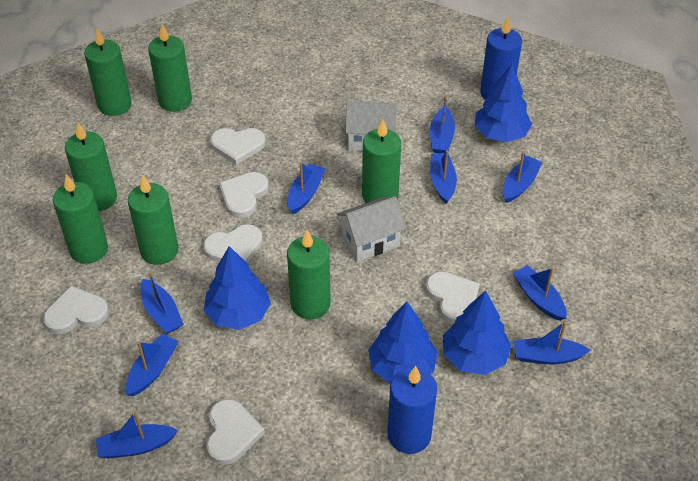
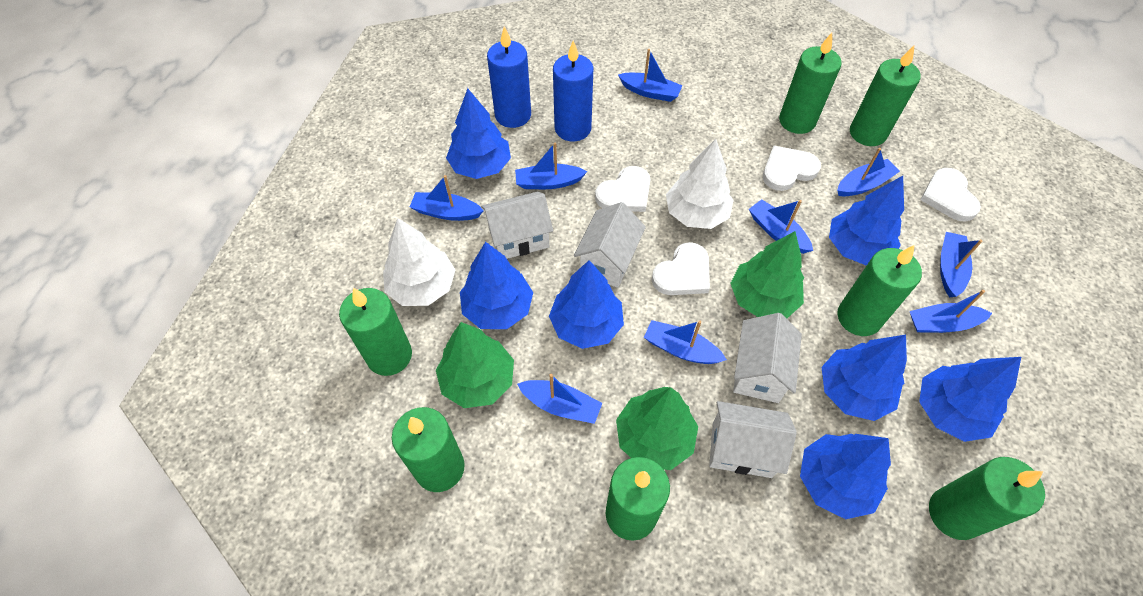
blue tree: [204,246,271,330] [368,302,438,384] [443,291,512,375] [475,64,532,142] = 4 -> [446,88,511,179] [460,242,533,329] [549,260,624,349] [800,434,891,519] [822,335,907,421] [829,176,904,266] [919,357,1021,442] = 7
green tree: none = 0 -> [436,322,514,408] [616,387,698,470] [730,231,804,319] = 3
white heart: [43,285,109,334] [203,224,263,263] [206,399,265,465] [210,128,266,165] [219,172,269,218] [425,271,480,324] = 6 -> [595,166,651,212] [652,242,710,295] [763,145,821,191] [920,168,981,222] = 4
white house: [337,196,406,262] [345,101,397,151] = 2 -> [481,191,553,259] [574,202,646,288] [709,401,797,478] [733,313,802,403] = 4
white tree: none = 0 -> [383,218,455,306] [666,139,734,229] = 2

